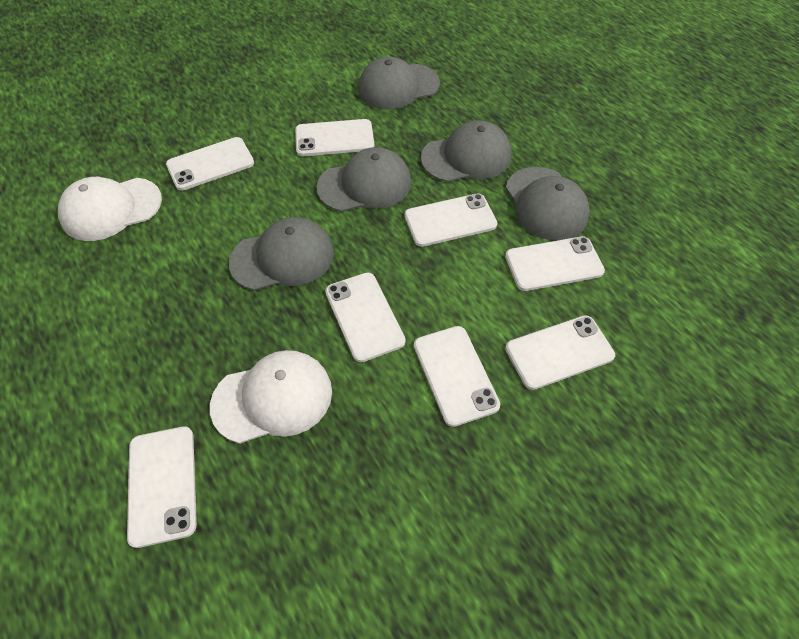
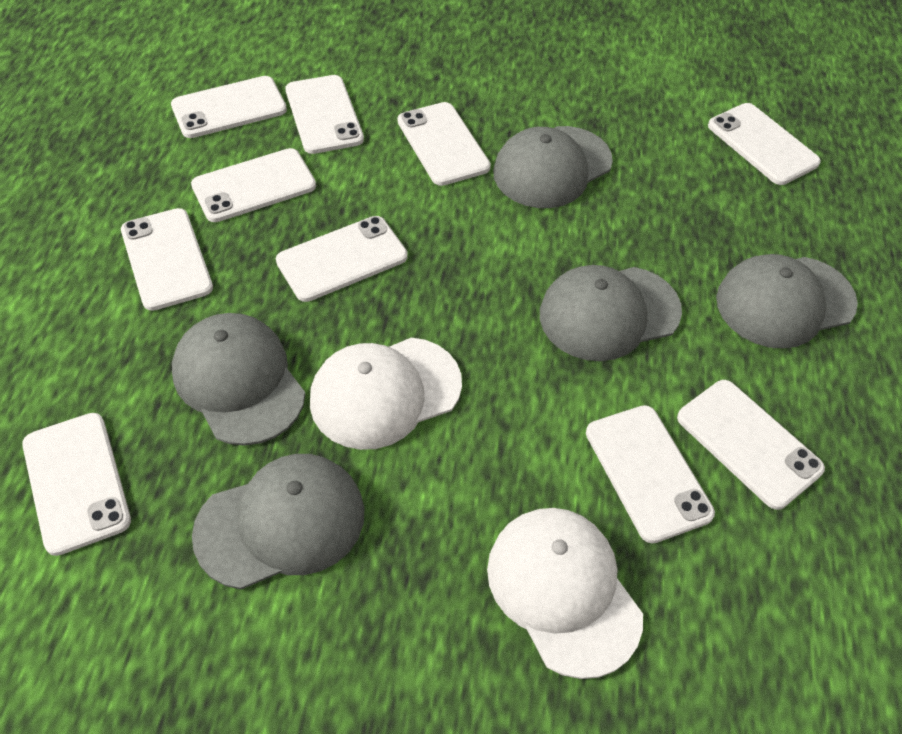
white phone: [127,426,197,548] [166,137,254,191] [295,119,374,156] [325,272,406,362] [404,194,497,247] [414,326,500,427] [505,236,605,291] [505,315,615,390] = 8 -> [22,413,131,556] [121,208,213,311] [171,76,287,138] [191,148,316,222] [276,216,408,302] [285,75,364,154] [398,102,491,186] [586,405,715,544] [677,380,825,510] [708,103,821,185] = 10

